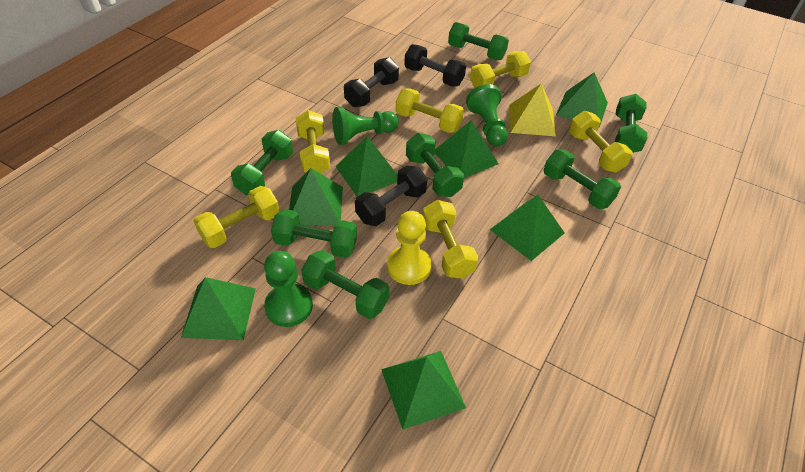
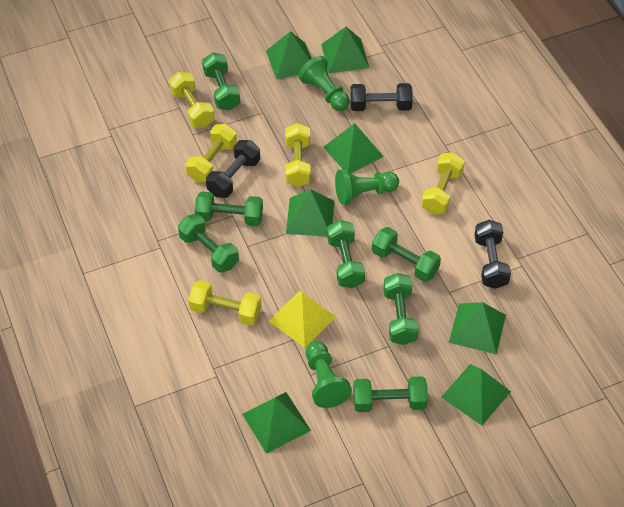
yellow dumbbell: [194,186,280,248] [296,110,330,174] [396,88,464,133] [423,200,478,279] [470,51,531,88] [569,111,632,173] = 6 -> [169,72,214,128] [186,124,237,182] [188,280,262,325] [285,123,311,187] [421,152,465,214] = 5
yellow pawn: [387,211,432,285] = 1 -> none = 0

